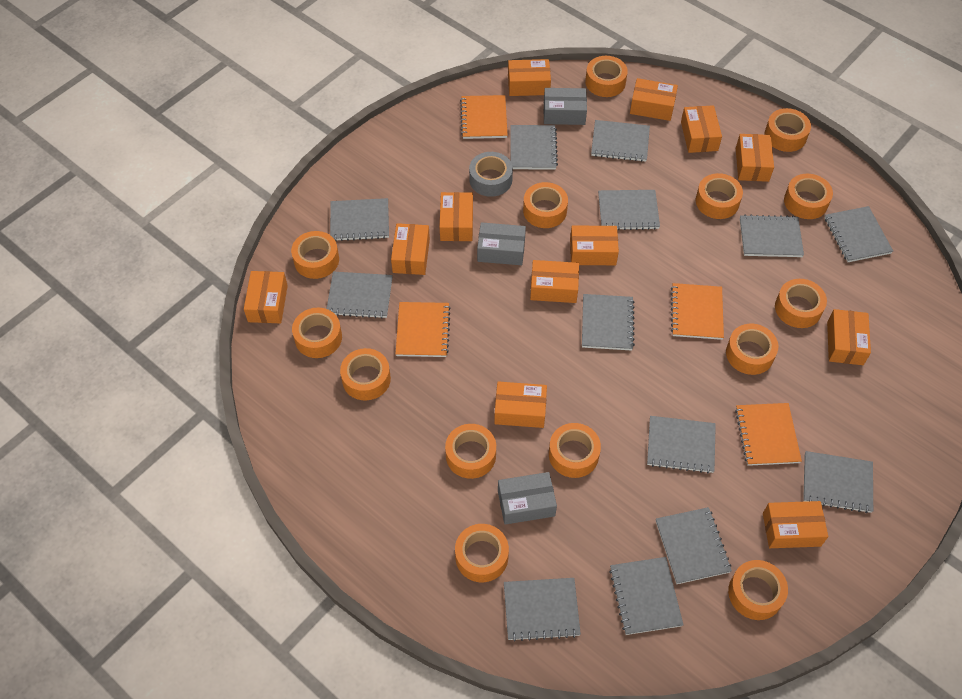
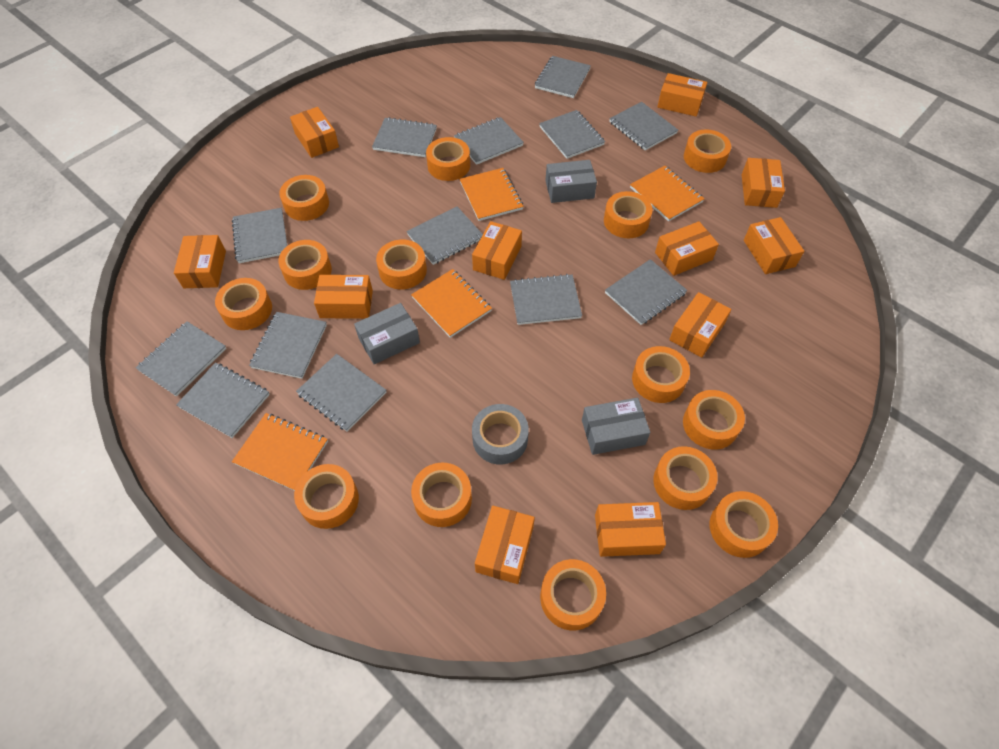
orange box: [244,271,288,323] [391,223,430,275] [440,192,473,241] [494,381,547,428] [508,59,551,96] [530,260,579,303] [570,225,619,265] [630,78,678,121] [681,105,722,153] [736,134,774,182] [763,501,828,548] [827,309,871,365] = 12 -> [174,235,226,288] [290,107,339,158] [314,275,373,319] [472,221,522,280] [475,506,535,584] [595,502,666,557] [655,221,719,276] [657,73,707,116] [669,292,731,358] [742,158,785,208] [744,217,804,274] = 11

